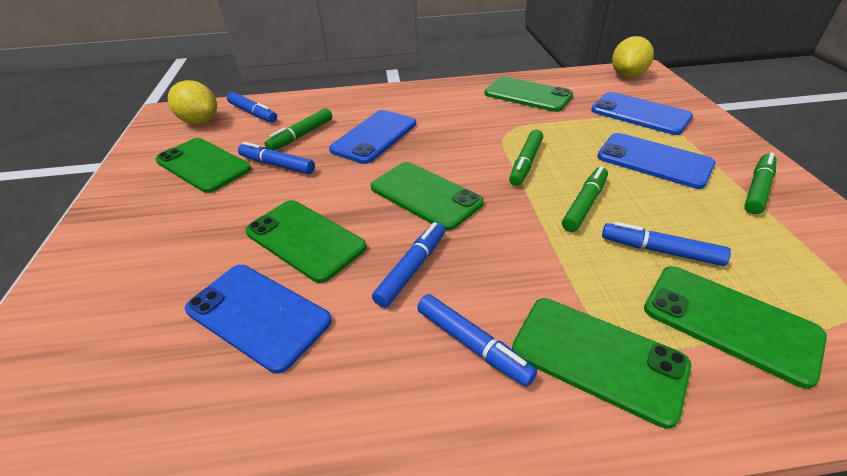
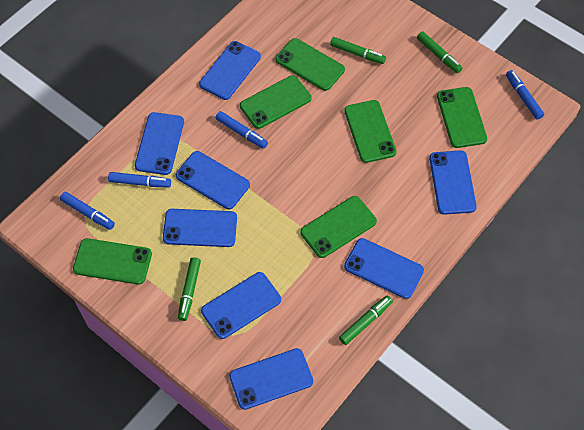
blue marker: [227,92,277,122] [238,142,315,174] [372,222,445,308] [417,294,537,387] [602,222,731,266] = 5 -> [60,192,115,230] [108,172,171,188] [215,111,268,149] [506,70,544,120] = 4
blue phone: [185,265,332,374] [329,110,416,164] [591,92,693,135] [597,133,715,189] = 4 -> [135,112,184,175] [163,209,237,247] [176,151,250,209] [199,41,261,100] [201,272,281,339] [229,348,313,410] [344,238,424,299] [429,150,477,215] = 8
yellow lemon: [168,80,217,124] [612,36,654,78] = 2 -> none = 0

